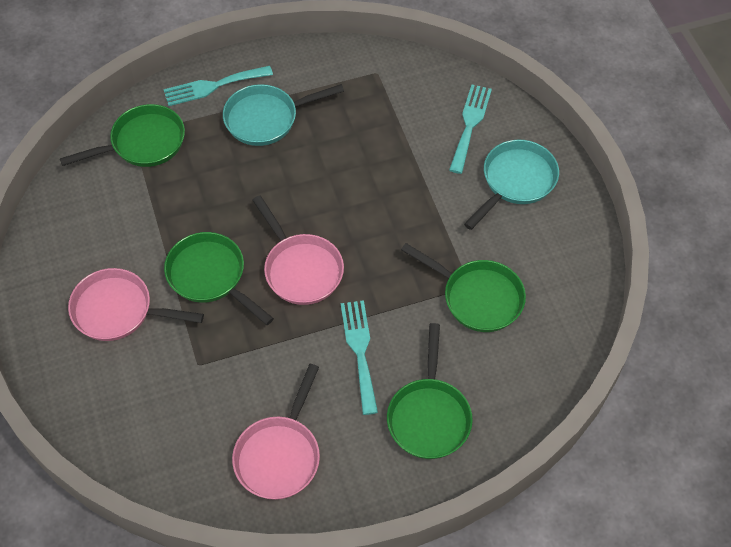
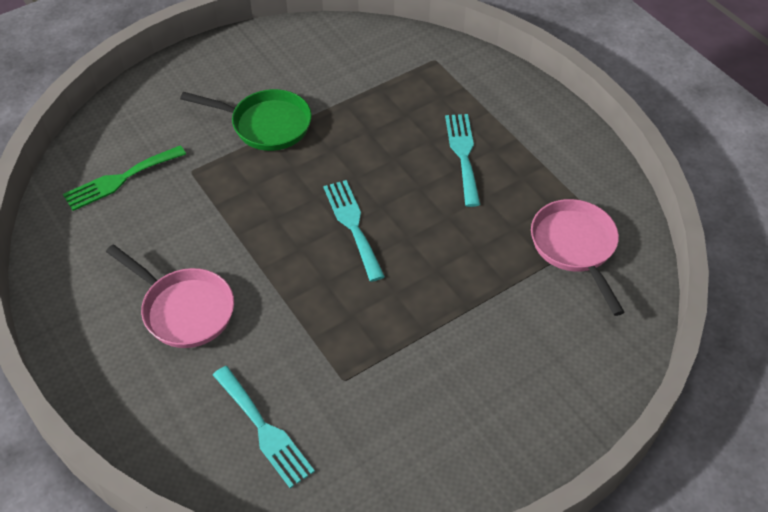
green fork: none = 0 -> [63,145,186,211] = 1
green pan: [60,104,185,167] [164,232,274,325] [387,323,473,459] [401,243,526,332] = 4 -> [180,89,312,151] = 1
pink pan: [68,268,204,341] [232,364,320,500] [252,195,344,305] = 3 -> [106,244,234,348] [531,199,624,316] = 2
turquoise pan: [223,84,344,146] [464,140,559,230] = 2 -> none = 0

